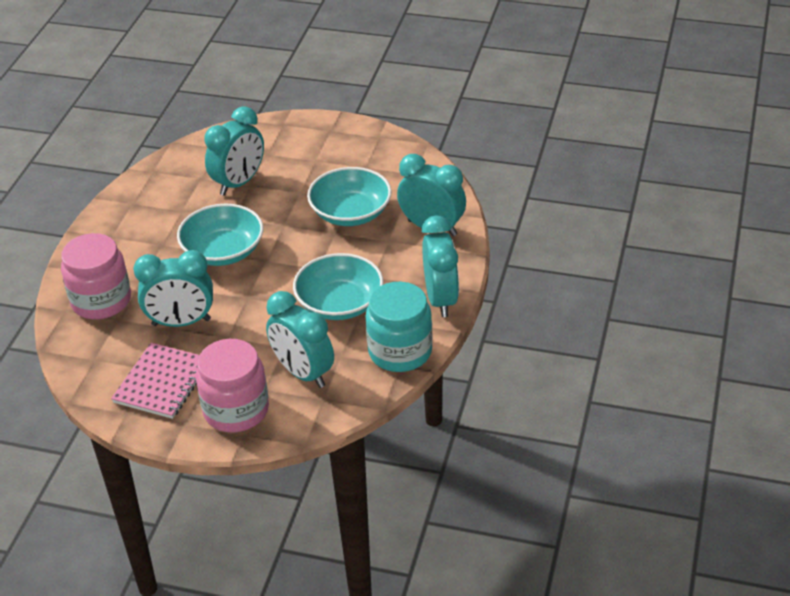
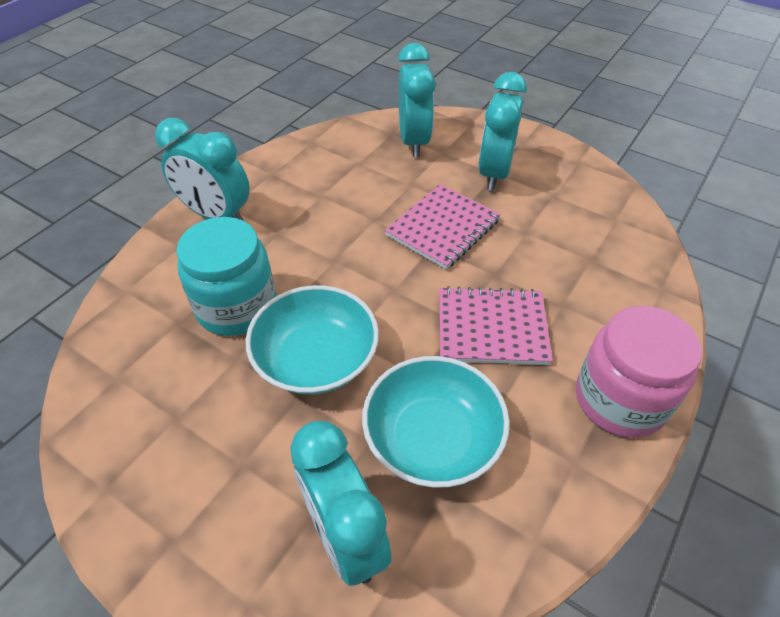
pink jar: [61,233,131,319] [196,339,269,432] = 2 -> [576,306,702,438] = 1
pink notebook: [111,343,199,419] = 1 -> [385,184,501,270] [439,286,553,365] = 2
turquoise bowl: [177,204,263,266] [293,253,383,320] [307,167,392,226] = 3 -> [246,285,379,394] [362,356,510,488] = 2
turquoise clock: [133,250,213,327] [204,106,264,196] [266,291,334,388] [397,154,466,236] [422,216,459,317] = 5 -> [155,118,250,221] [290,421,392,586] [398,43,435,157] [478,72,527,191] = 4

